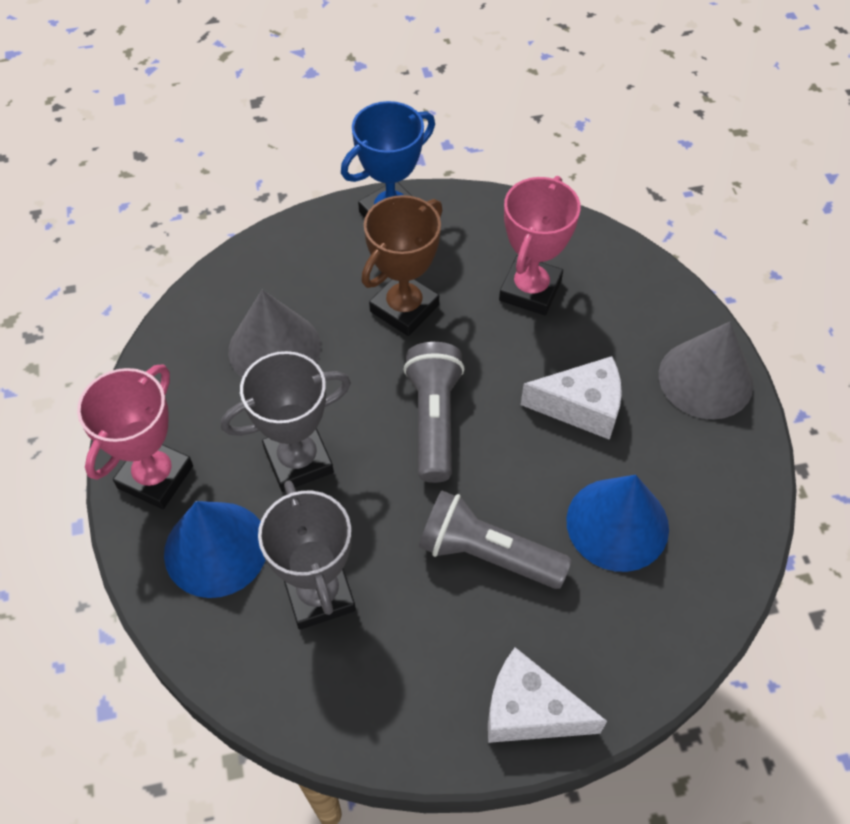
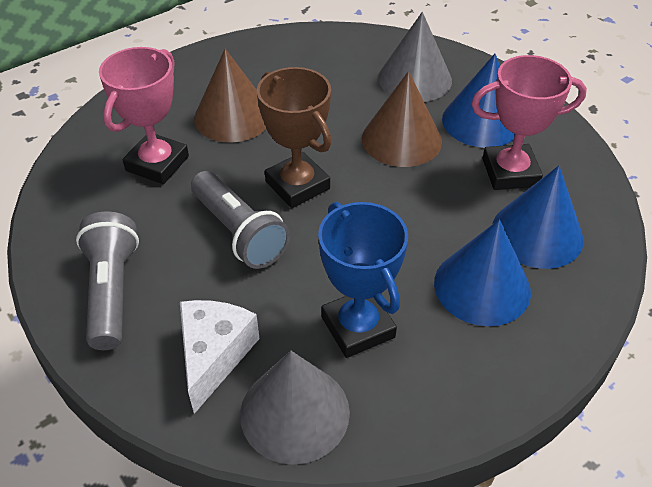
blue cone: [164,501,265,598] [566,475,669,572] = 2 -> [434,219,531,326] [442,54,515,148] [493,166,584,269] = 3
brown cone: none = 0 -> [194,49,266,143] [362,71,442,167] = 2
grey trophy: [221,351,351,492] [258,481,356,630] = 2 -> none = 0
white cheese: [488,647,607,743] [521,356,622,440] = 2 -> [180,300,259,414] = 1

